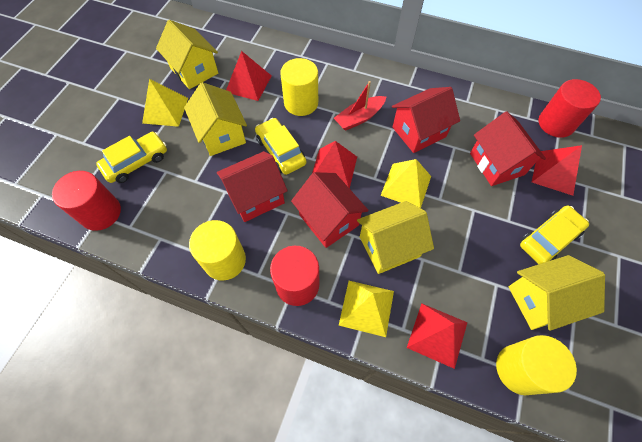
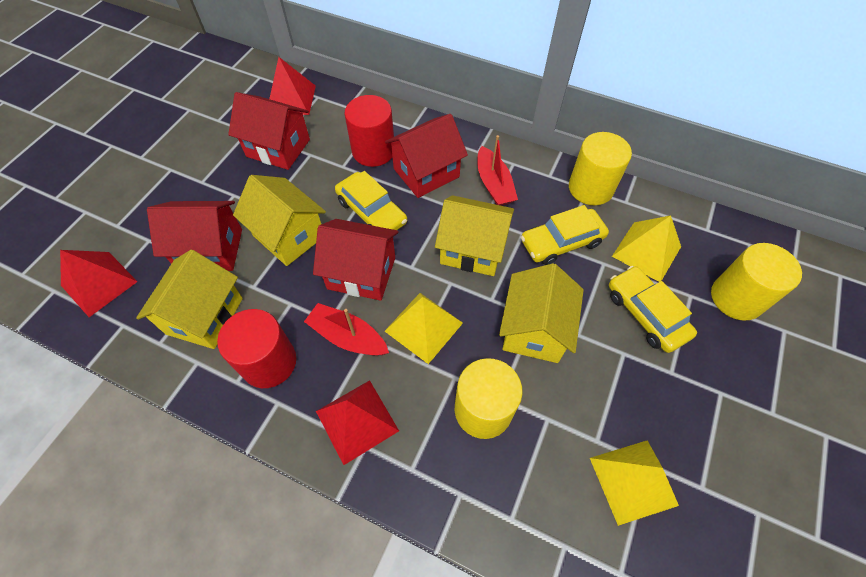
red boat: [334,81,386,131] = 1 -> [304,303,389,356] [477,135,518,206] = 2
red cylinder: [52,171,121,231] [270,246,319,306] [538,79,601,138] = 3 -> [217,309,296,388] [345,95,394,167] = 2
red pyramid: [226,51,271,101] [312,141,357,189] [407,303,468,369] [532,145,582,196] = 4 -> [60,250,138,317] [269,57,316,115] [316,380,399,465] = 3

